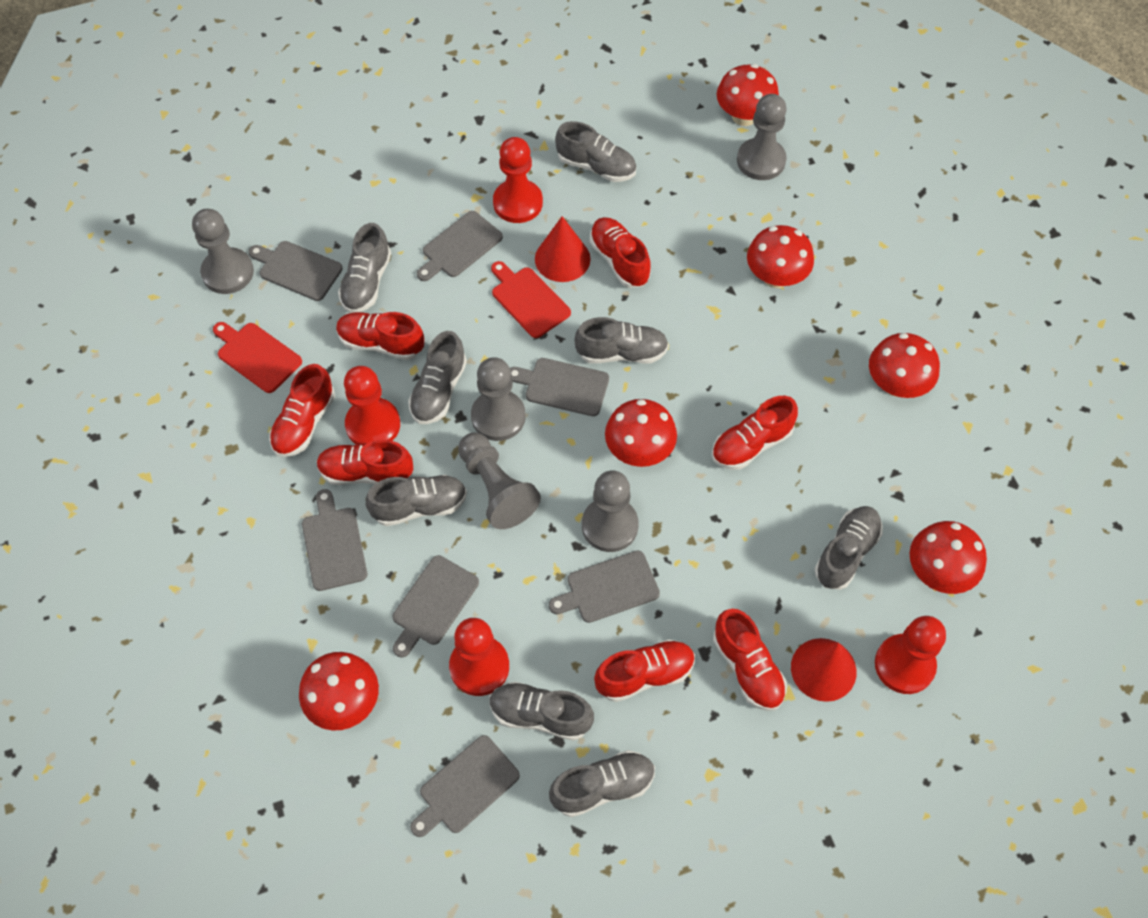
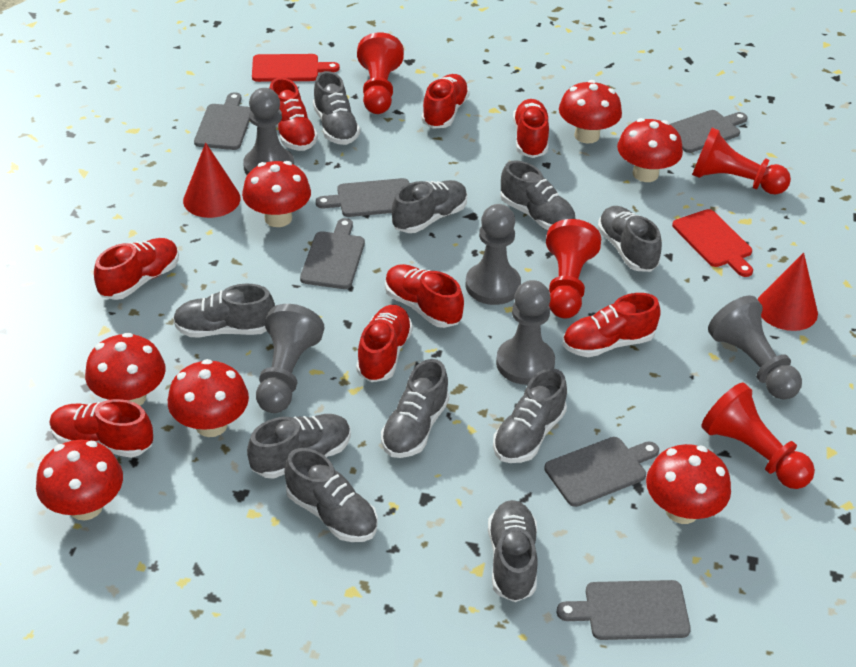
grey cutting board: [248,241,343,301] [302,489,367,591] [392,555,479,657] [410,735,520,837] [417,211,503,281] [510,358,609,416] [549,551,660,623] = 7 -> [194,92,251,150] [300,218,365,289] [316,178,409,217] [544,437,659,507] [557,580,691,640] [670,110,748,153] = 6
grey shoe: [338,223,391,313] [366,475,467,526] [408,331,467,424] [489,682,594,741] [549,750,655,817] [555,121,636,182] [574,317,669,364] [815,506,883,590] = 8 -> [173,284,275,337] [247,414,351,479] [284,448,378,542] [313,71,360,145] [381,359,449,458] [392,180,467,233] [488,500,538,602] [493,368,567,463] [500,160,576,230] [597,206,662,272] = 10
red mushroom: [299,652,379,730] [605,399,677,467] [717,64,779,126] [747,225,814,288] [869,333,940,398] [910,521,987,594] = 6 -> [36,440,123,521] [85,332,165,406] [168,359,249,437] [242,161,311,227] [559,80,622,144] [617,118,683,182] [646,444,731,524] = 7
red shoe: [269,364,335,457] [316,440,413,485] [336,312,424,360] [590,217,651,288] [594,639,695,702] [712,396,798,470] [713,609,787,711] = 7 -> [49,399,153,458] [94,238,179,300] [270,78,318,151] [356,305,413,382] [385,264,464,328] [421,74,470,129] [513,99,549,158] [563,293,661,357] = 8

